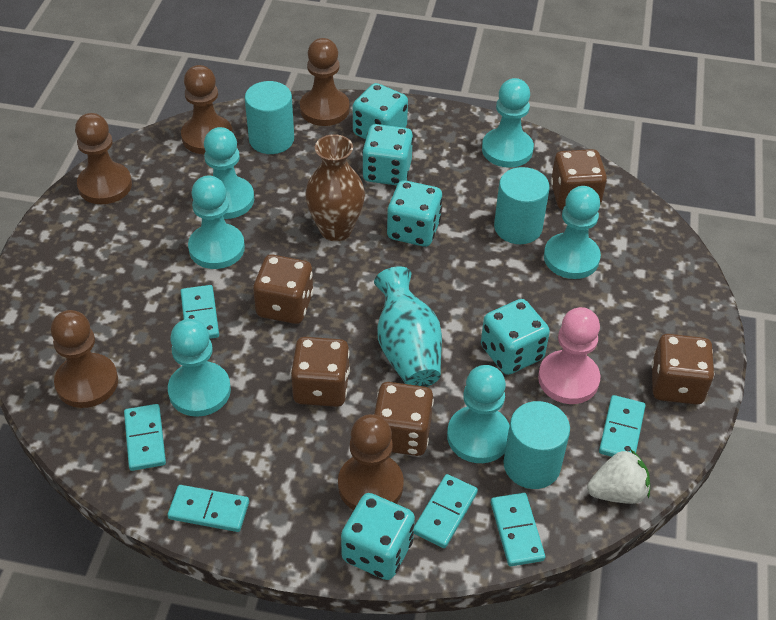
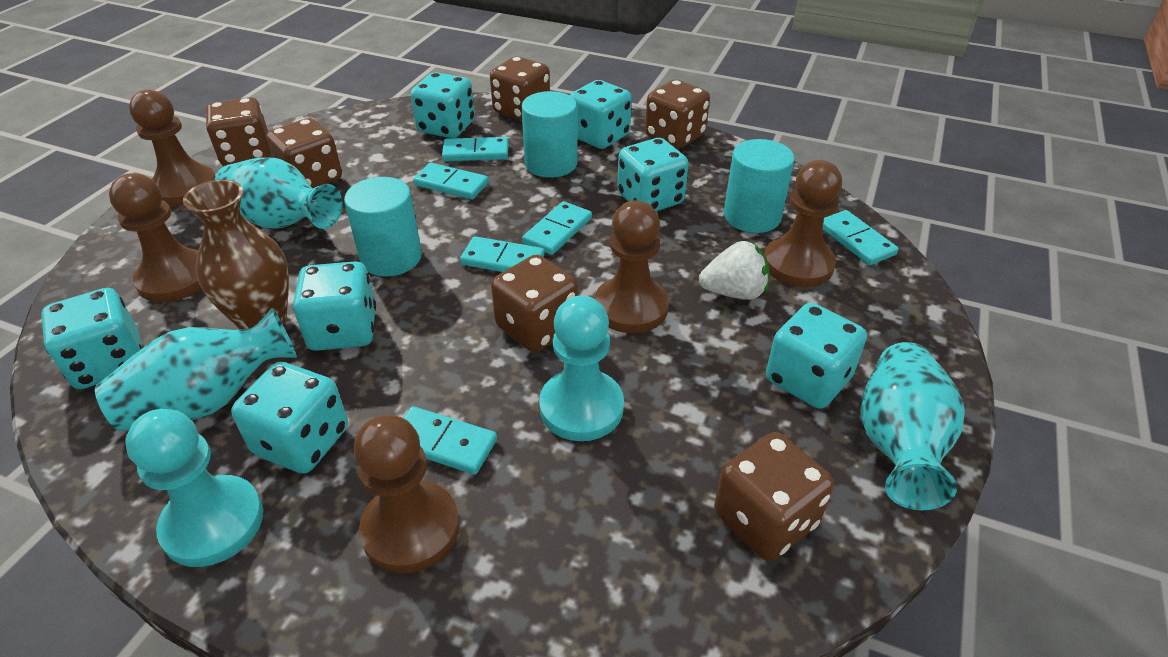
brown dice: [253,254,313,324] [291,337,350,407] [374,382,434,456] [551,149,607,210] [651,334,714,405] = 5 -> [206,97,271,166] [266,118,342,188] [490,56,550,121] [491,254,578,352] [645,79,710,149] [714,432,834,561] = 6
pink pawn: [538,307,600,404] = 1 -> none = 0
turquoise dice: [341,493,415,580] [353,83,408,139] [362,124,413,185] [387,180,443,247] [481,299,550,375] = 5 -> [41,288,142,389] [231,362,348,474] [293,261,376,351] [411,72,475,138] [570,80,632,149] [617,138,689,212] [766,303,867,409] = 7
turquoise pawn: [168,319,231,417] [188,175,245,269] [204,127,254,219] [447,365,510,463] [482,78,534,168] [544,186,601,279] = 6 -> [125,409,264,567] [539,296,624,441] = 2
turquoise vase: [374,266,442,387] = 1 -> [95,308,297,431] [215,157,342,229] [861,342,965,510] = 3

